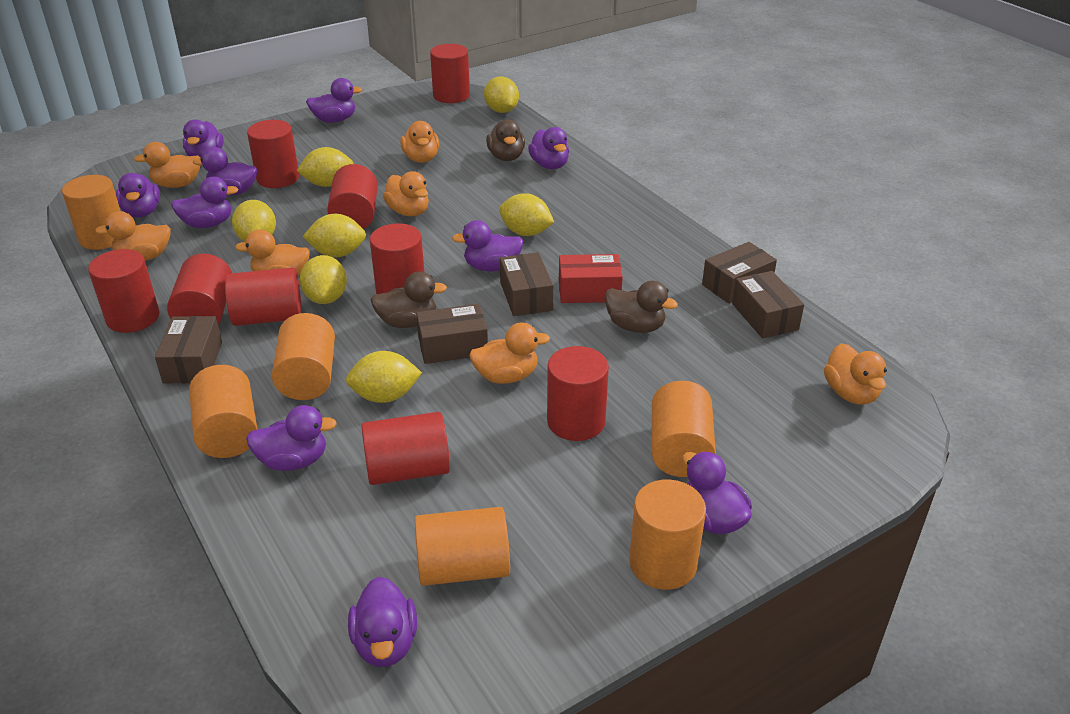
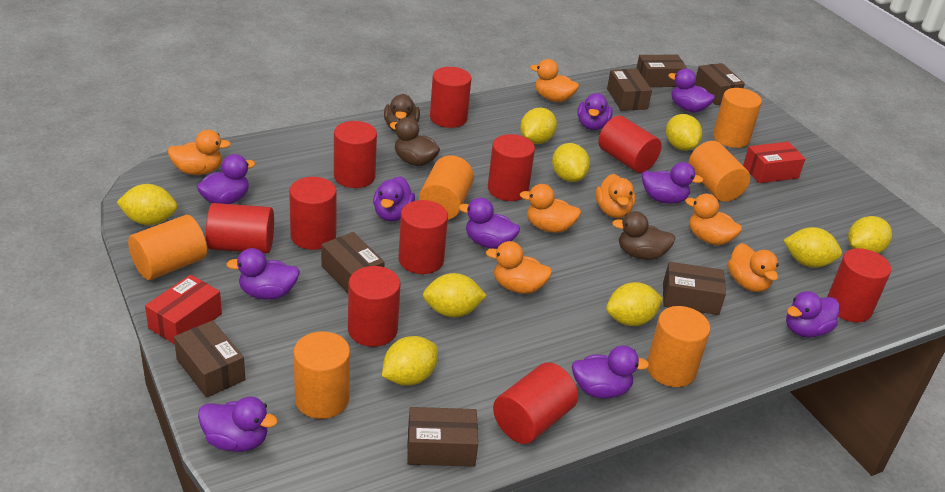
brown box: [155,316,222,383] [416,304,488,364] [500,252,553,316] [702,242,777,304] [732,271,804,338] = 5 -> [174,320,245,398] [321,232,385,293] [407,407,478,467] [607,69,652,111] [636,55,687,87] [663,262,726,315] [695,63,745,105] = 7
red box: [559,254,623,303] = 1 -> [145,275,222,344] [743,142,805,183] = 2
red cylinder: [88,249,159,333] [167,254,232,324] [225,267,302,326] [247,120,299,188] [327,164,378,229] [361,412,450,485] [370,224,424,294] [430,44,470,103] [547,346,609,441] = 9 -> [206,203,274,253] [289,177,337,250] [334,121,377,188] [348,266,401,347] [398,200,448,274] [430,67,471,128] [488,134,535,201] [493,362,578,444] [598,116,662,173] [827,248,891,322] = 10
yellow lemon: [232,200,276,242] [296,147,354,187] [300,255,347,304] [303,214,366,257] [346,351,422,403] [484,76,519,113] [499,193,554,236] = 7 -> [117,184,178,225] [382,336,438,386] [423,273,487,317] [520,108,557,144] [552,143,590,182] [606,282,663,326] [666,114,702,151] [783,227,842,268] [848,216,892,254] = 9

